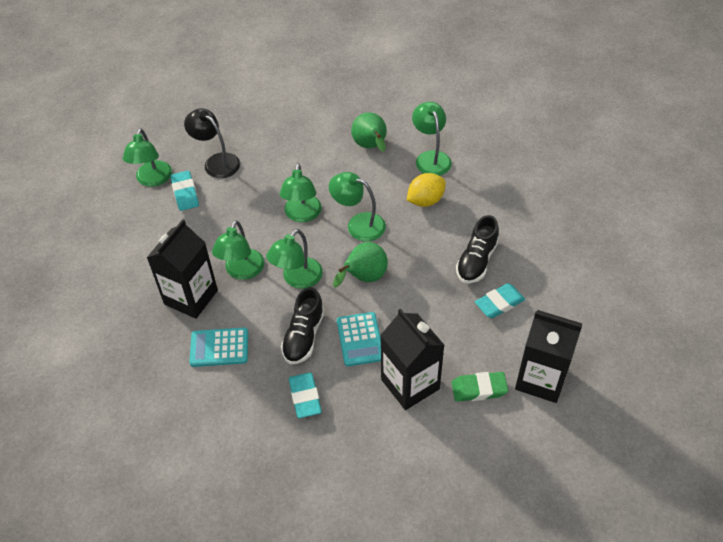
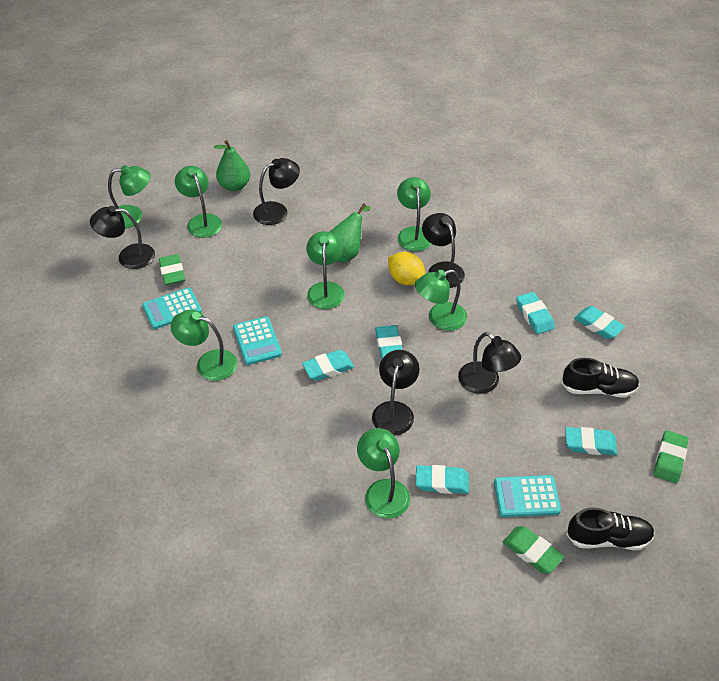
black carton: [147,219,218,319] [381,309,444,410] [515,310,582,403] = 3 -> none = 0
black lamp: [184,108,240,178] = 1 -> [90,206,155,269] [253,158,300,225] [372,350,420,436] [422,213,465,288] [458,332,521,394] = 5
green eraser: [451,372,508,402] = 1 -> [159,254,185,285] [503,526,564,573] [654,430,688,483] = 3
green lamp: [123,128,172,187] [212,220,265,280] [266,229,323,289] [280,163,322,222] [329,172,386,241] [412,102,452,176] = 6 -> [108,165,151,228] [170,310,237,381] [175,166,222,238] [306,231,345,309] [357,428,410,518] [397,177,431,251] [415,269,467,331] = 7
turquoise calculator: [190,327,248,367] [337,312,381,366] = 2 -> [142,287,202,329] [233,316,282,365] [494,475,561,517] = 3
turquoise eraser: [170,171,199,211] [289,372,322,418] [475,283,525,318] = 3 -> [302,350,354,381] [375,325,403,359] [416,465,469,494] [516,292,555,334] [565,427,618,455] [574,306,625,339] = 6

